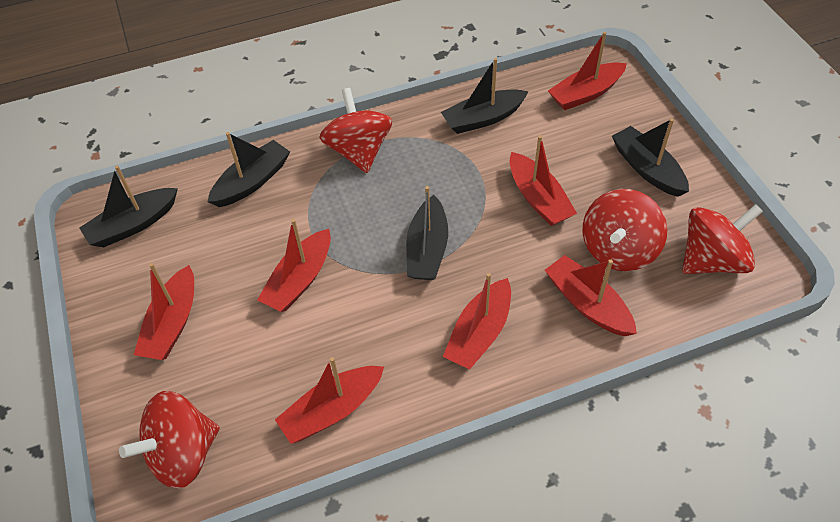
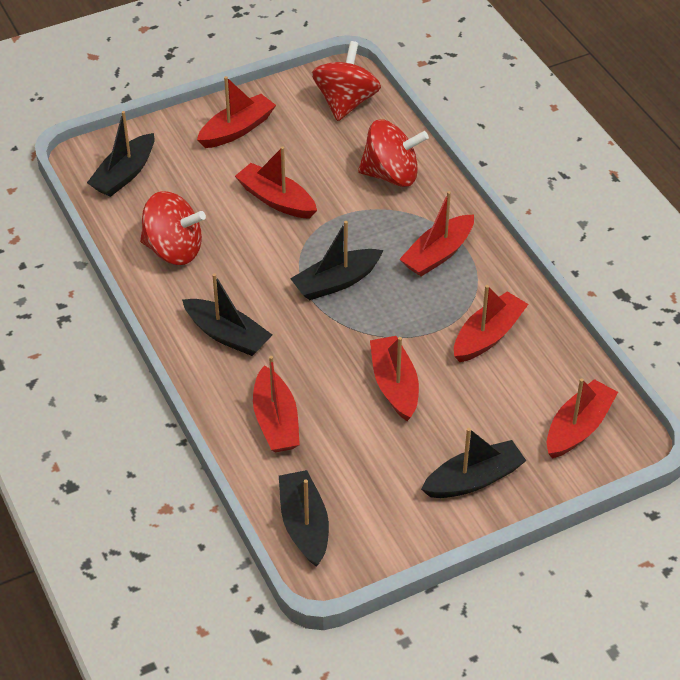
red spinning top: [119,391,220,489] [319,88,392,173] [583,189,667,271] [682,204,763,274] = 4 -> [140,191,206,265] [312,41,381,121] [358,120,429,187] = 3

